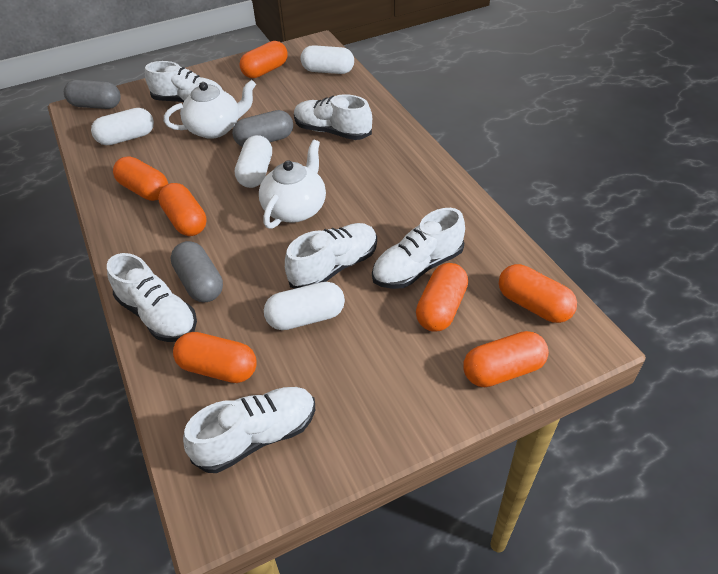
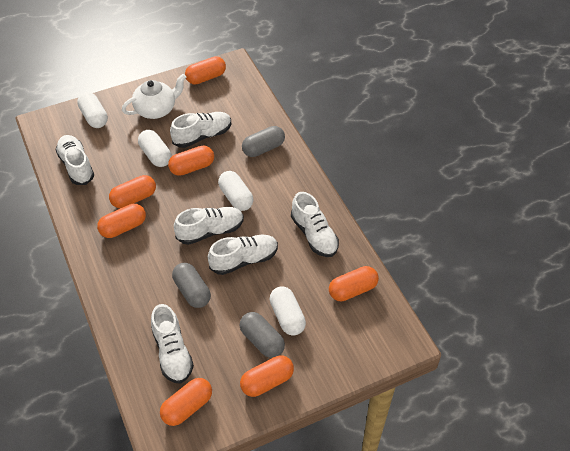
white teapot: [164,80,256,139] [259,140,326,229] = 2 -> [122,74,186,119] = 1

